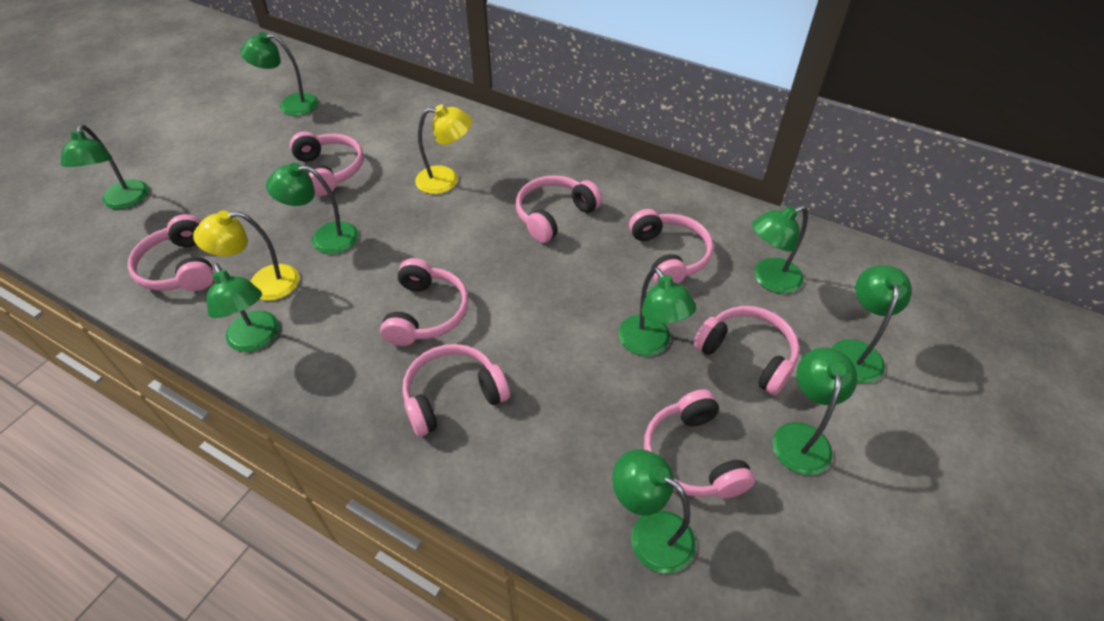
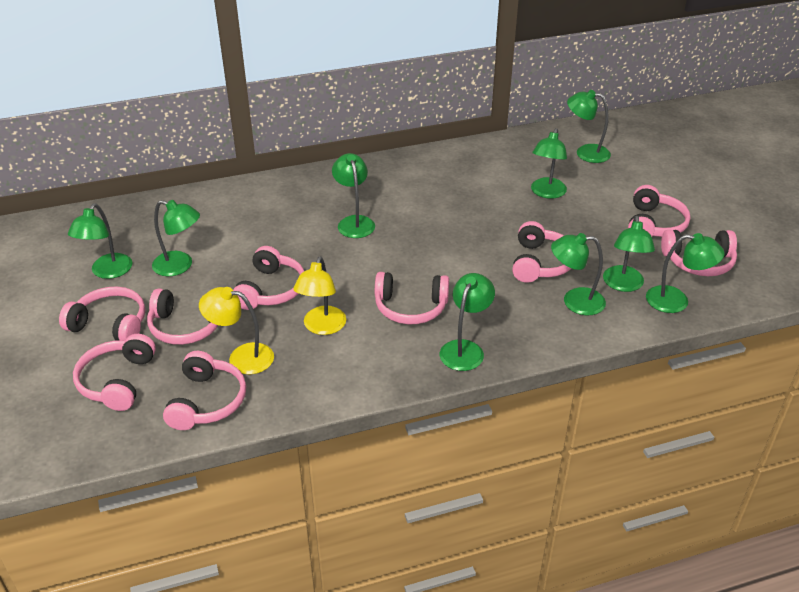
pink headphones: [128,214,214,291] [290,131,364,196] [380,258,469,346] [402,344,510,437] [516,175,602,243] [629,209,713,284] [644,389,755,499] [693,306,800,395] = 8 -> [59,286,145,341] [73,334,156,411] [147,289,218,345] [163,351,246,430] [233,246,304,310] [375,272,449,324] [512,221,572,283] [628,185,691,237] [661,230,737,276] = 9

